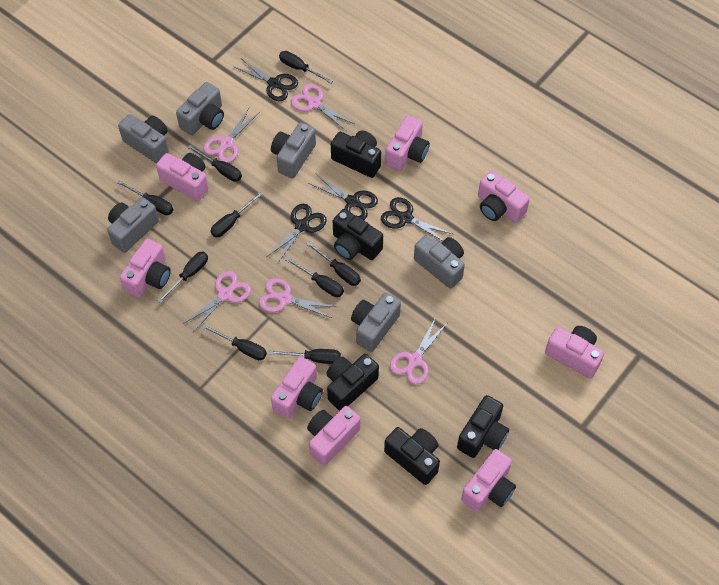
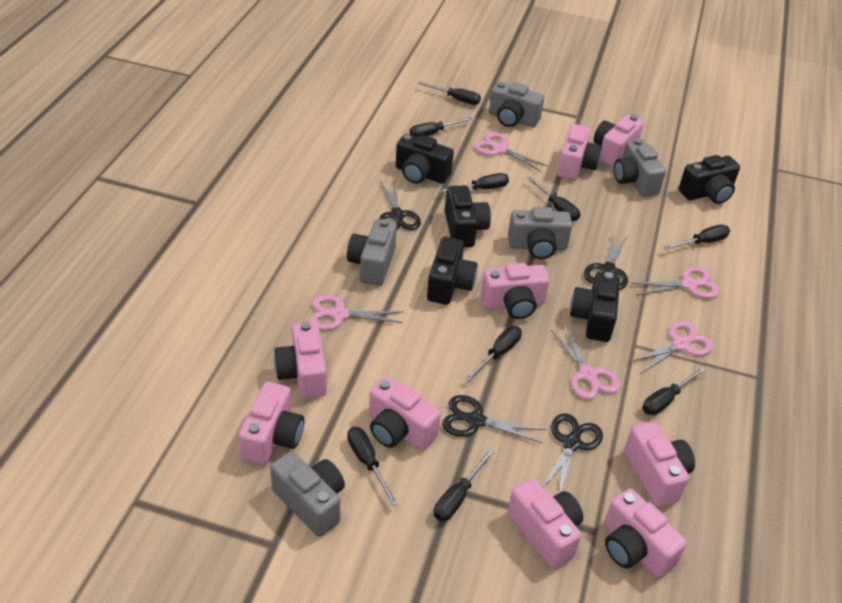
grey camera: [107,197,159,253] [118,114,169,163] [176,82,224,135] [271,122,316,178] [351,292,401,352] [414,234,465,288] = 6 -> [270,451,345,537] [347,219,397,286] [489,82,544,127] [508,207,572,259] [614,138,666,197] = 5
pink camera: [120,239,171,298] [156,153,209,201] [271,356,323,418] [307,406,361,466] [385,115,430,171] [461,449,516,512] [478,171,530,223] [545,326,604,378] = 8 -> [238,382,304,465] [274,322,327,399] [369,377,441,450] [481,263,550,319] [507,478,583,569] [557,124,602,180] [593,114,644,167] [604,488,687,578] [624,421,695,507] = 9

